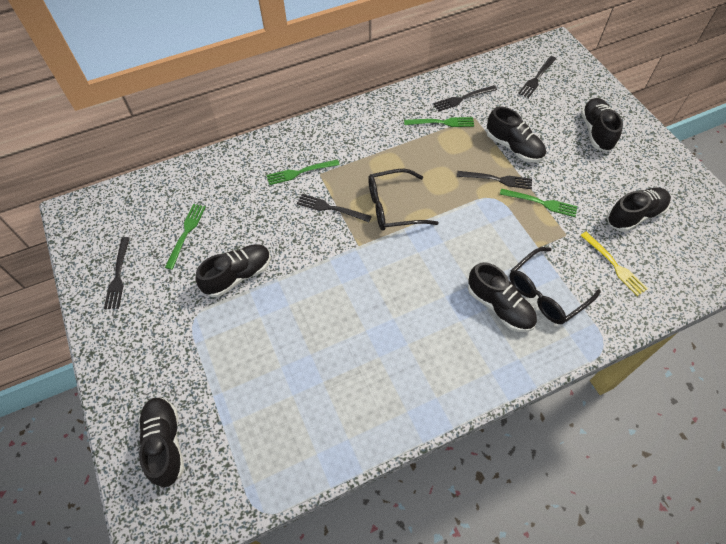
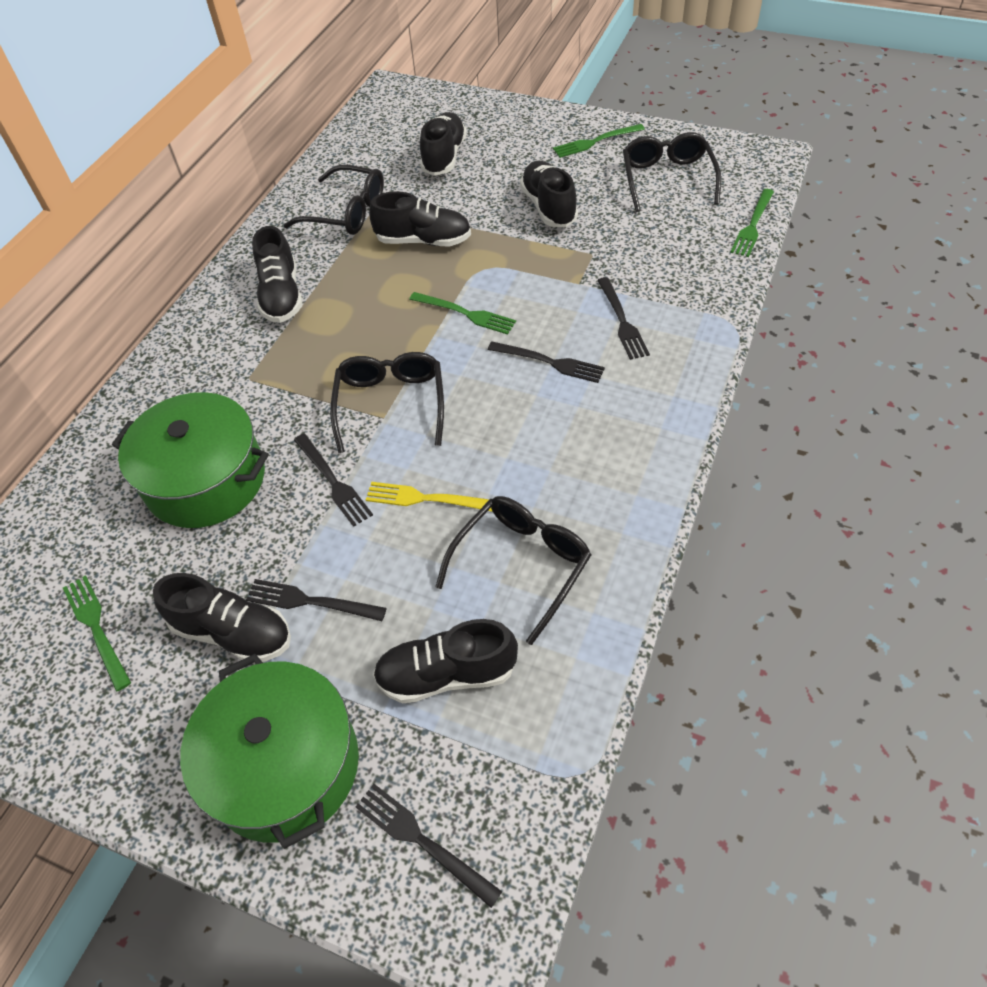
black glasses: [368,169,438,231] [509,247,601,324] = 2 -> [284,165,384,235] [330,352,444,453] [435,496,591,645] [623,132,721,212] = 4
green pot: none = 0 -> [112,392,269,528] [180,654,359,849] = 2

